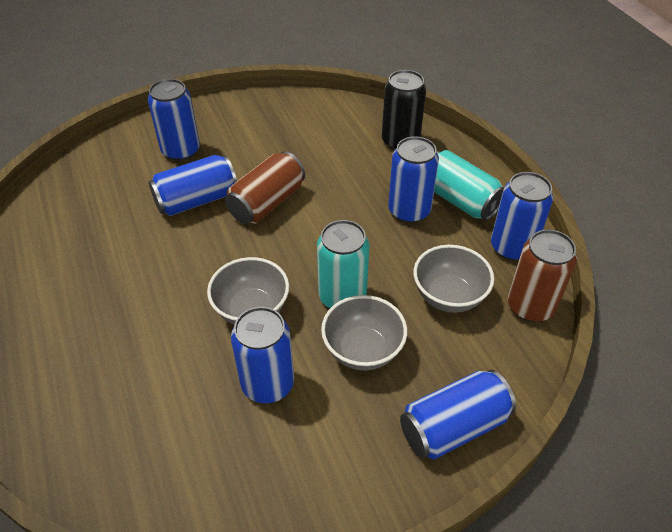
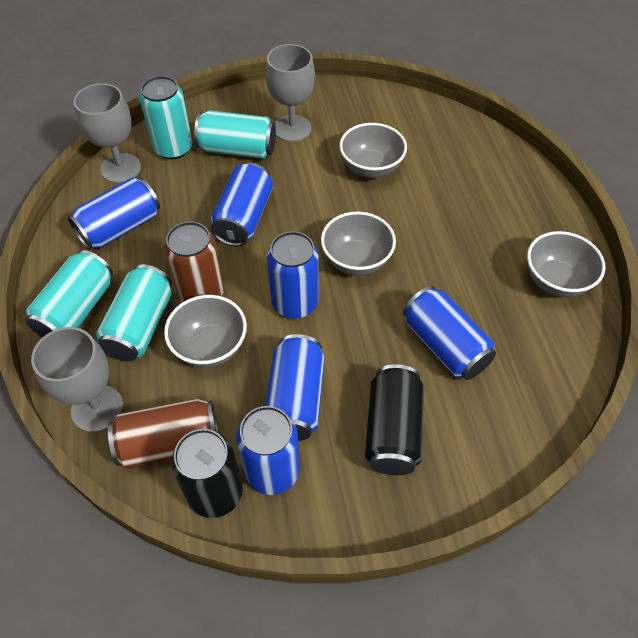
black can: [382,70,426,150] = 1 -> [171,429,243,518] [365,364,424,475] = 2
grey bowl: [207,257,289,325] [321,295,407,371] [414,245,494,313] = 3 -> [164,295,247,368] [321,212,396,276] [339,123,407,178] [527,231,606,297] = 4
grey goblet: none = 0 -> [31,327,123,432] [74,83,141,183] [265,44,315,142] = 3
turquoise can: [317,220,370,308] [434,150,504,221] = 2 -> [25,250,113,338] [96,264,172,361] [140,76,192,159] [194,110,276,159] = 4

